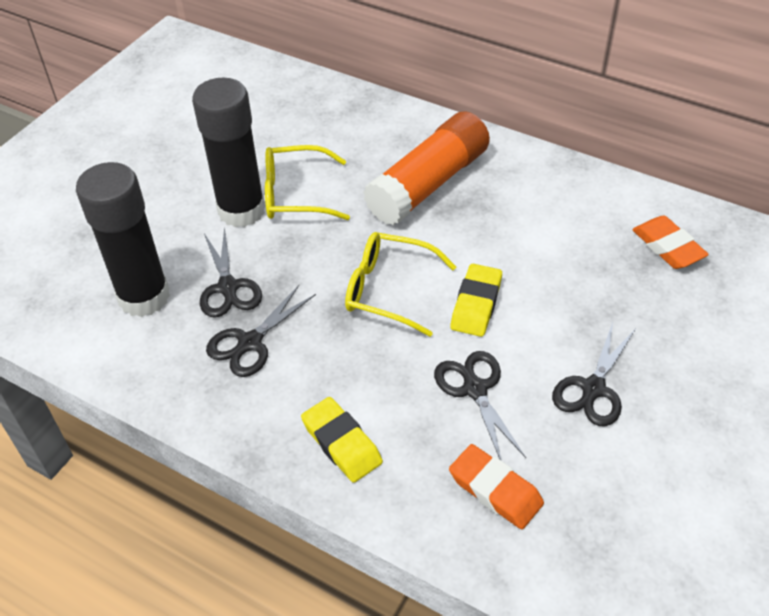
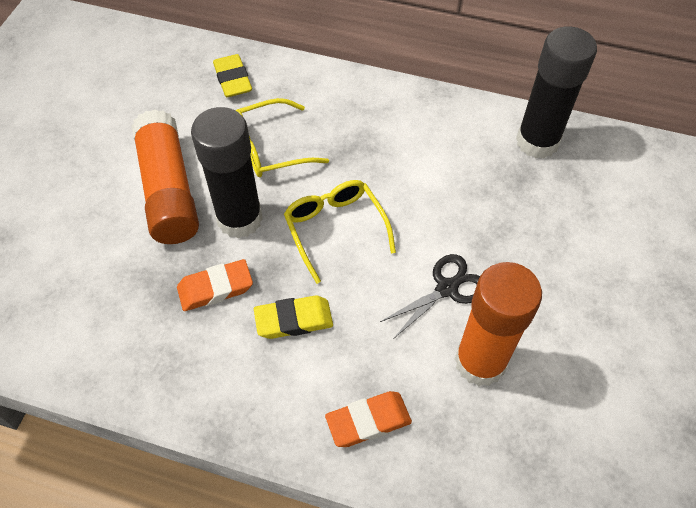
black scissors: [200,227,262,318] [206,285,316,377] [434,351,526,461] [552,322,636,426] = 4 -> [380,254,480,338] = 1
orange glue stick: [363,111,490,225] = 1 -> [132,109,199,244] [455,262,542,386] = 2

